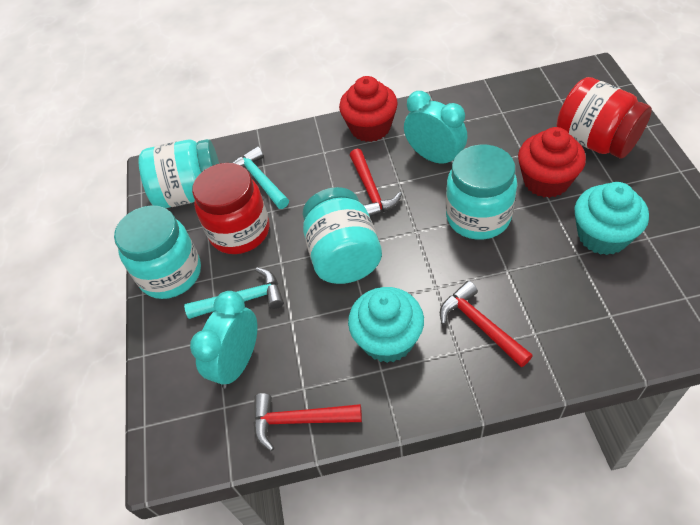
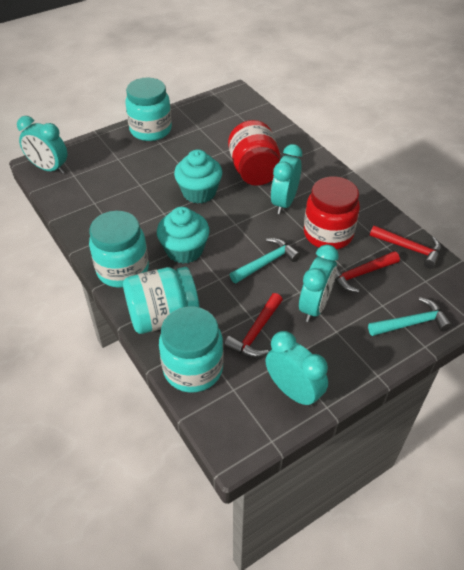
red cupcake: [339,76,398,142] [518,127,586,198] = 2 -> none = 0
turquoise clock: [190,291,257,388] [404,91,467,165] = 2 -> [17,116,68,174] [266,331,328,408] [271,144,302,214] [299,244,339,322] = 4

